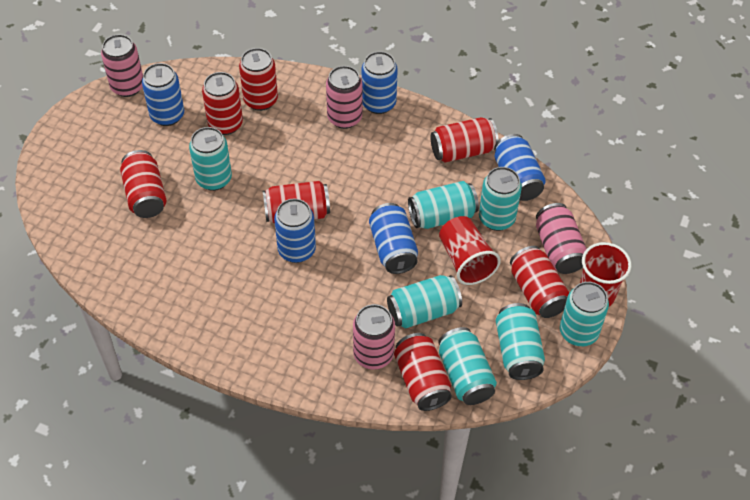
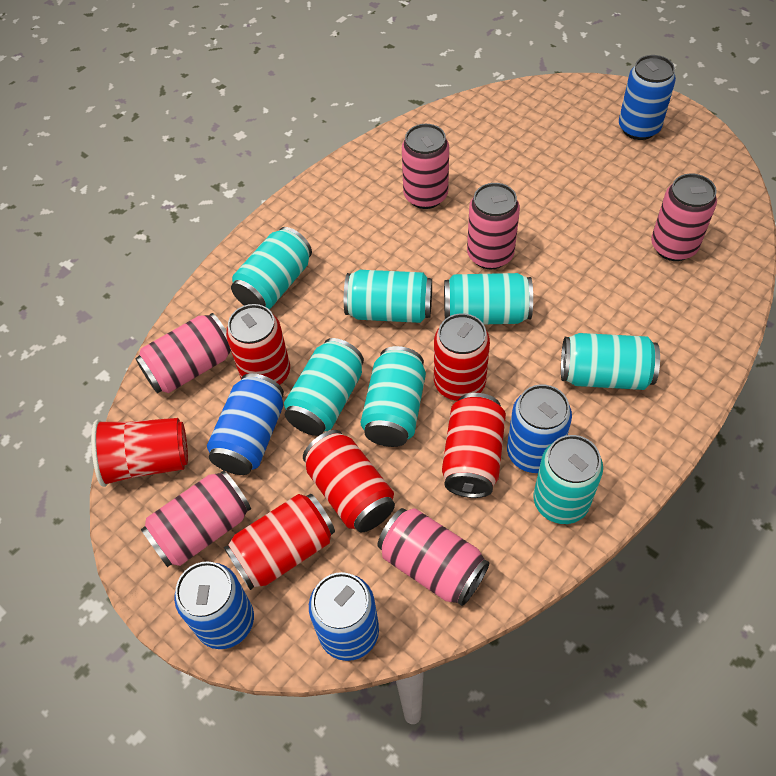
pink can: [101,34,143,97] [326,66,362,129] [353,304,395,369] [536,203,587,274] = 4 -> [135,313,231,393] [141,470,251,567] [377,508,489,606] [402,124,449,209] [467,183,520,269] [651,174,717,261] = 6
red can: [120,150,167,218] [202,72,243,135] [239,48,278,111] [263,181,330,223] [394,333,452,411] [431,117,499,163] [510,246,569,318] = 7 -> [224,494,335,590] [226,304,290,385] [303,430,395,532] [434,313,490,401] [442,393,506,498] = 5
red cup: [439,216,501,285] [580,242,632,307] = 2 -> [91,418,188,487] = 1

